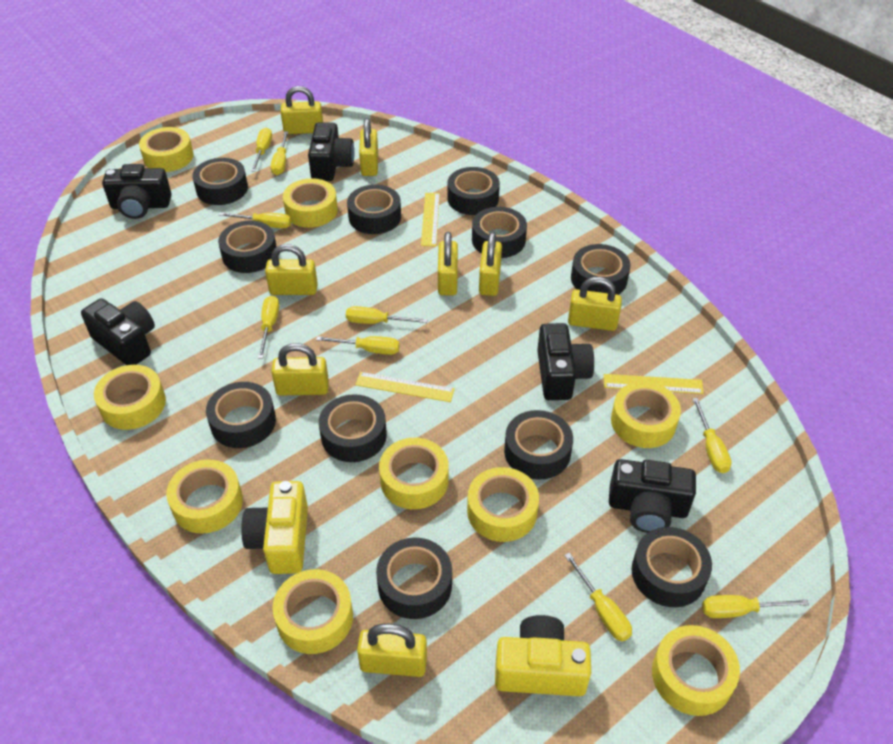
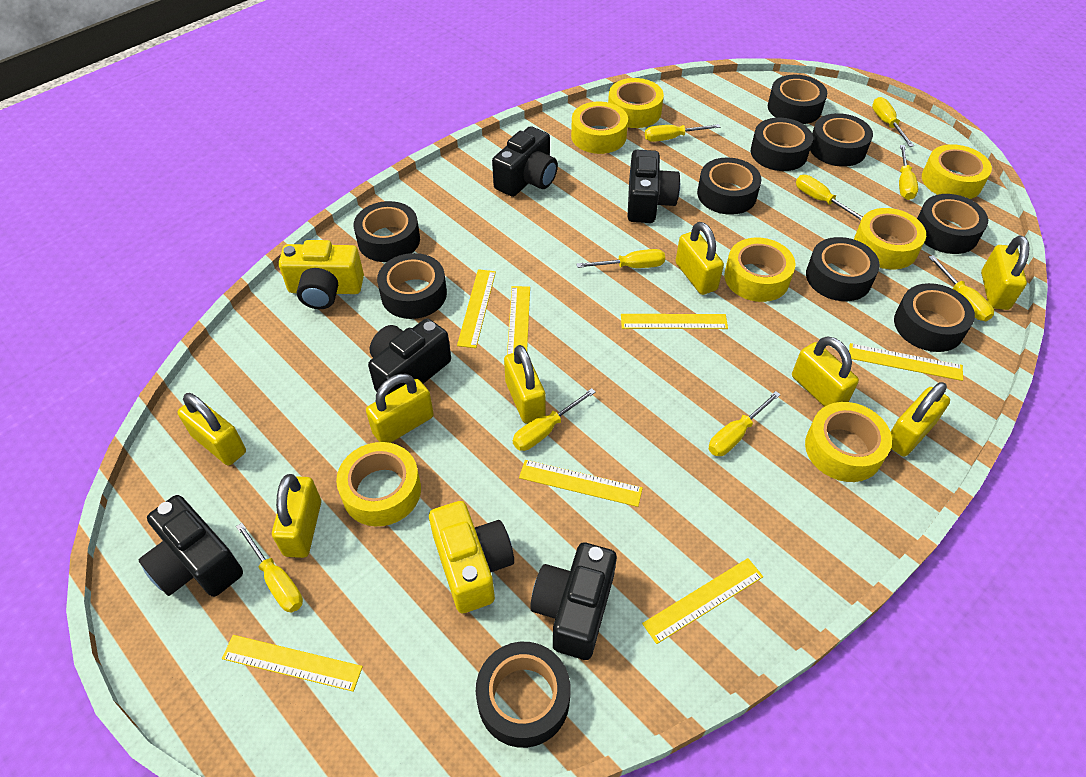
black tape: [192,158,248,205] [206,382,276,448] [218,220,277,273] [319,394,387,462] [347,185,401,234] [376,537,452,619] [447,167,500,215] [472,207,527,258] [504,410,573,480] [571,244,631,295] [632,527,712,607] = 11 -> [354,201,420,262] [377,253,447,319] [476,642,570,748] [697,157,762,215] [751,118,813,171] [768,75,827,124] [806,237,880,301] [810,113,873,167] [894,283,975,352] [917,194,988,254] = 10
yellow ruler: [355,372,455,402] [421,193,440,246] [604,374,704,394] = 3 -> [222,635,363,692] [457,269,496,348] [507,286,530,355] [519,460,643,507] [621,314,728,329] [642,558,763,644] [849,343,963,381] = 7
yellow tape: [94,365,166,430] [139,127,194,172] [166,460,243,534] [272,569,353,654] [283,178,338,228] [379,438,449,509] [467,467,539,542] [611,381,681,448] [652,625,740,716] = 9 -> [336,442,421,526] [571,102,628,154] [608,78,664,128] [724,238,796,302] [805,402,892,482] [854,208,926,269] [922,144,992,199] = 7

